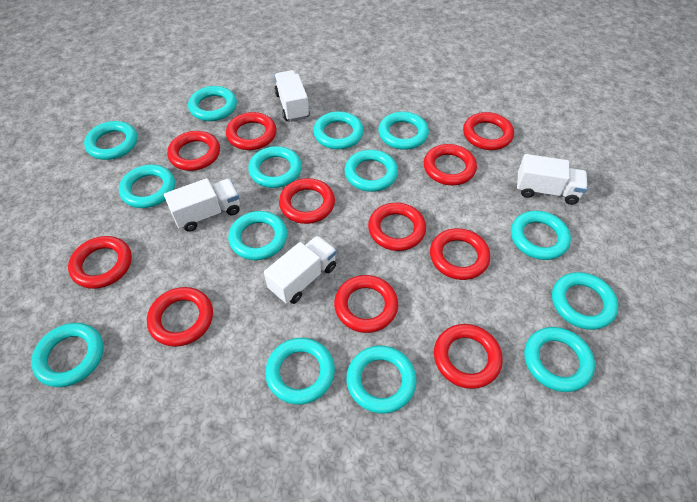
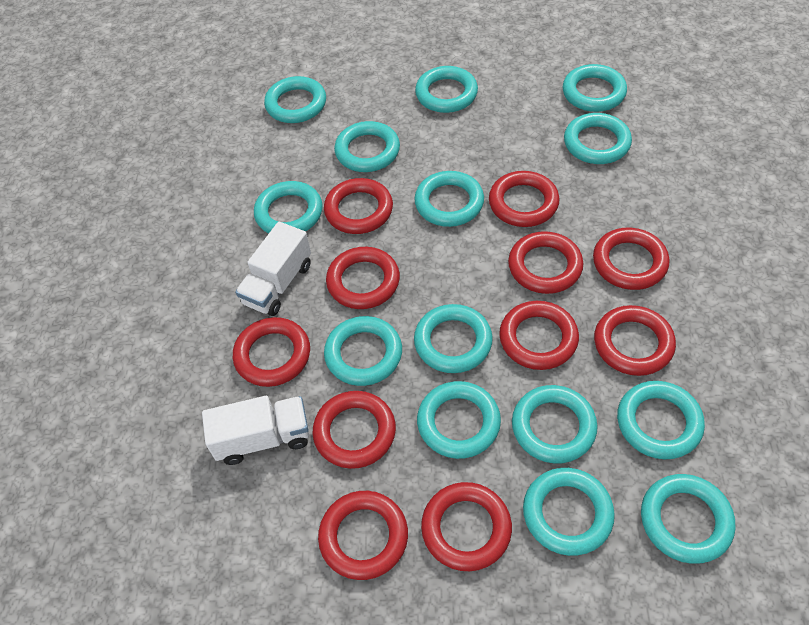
white truck: [164,178,240,232] [264,236,337,304] [274,70,310,122] [517,154,588,205] = 4 -> [202,396,309,465] [235,222,311,316] = 2

